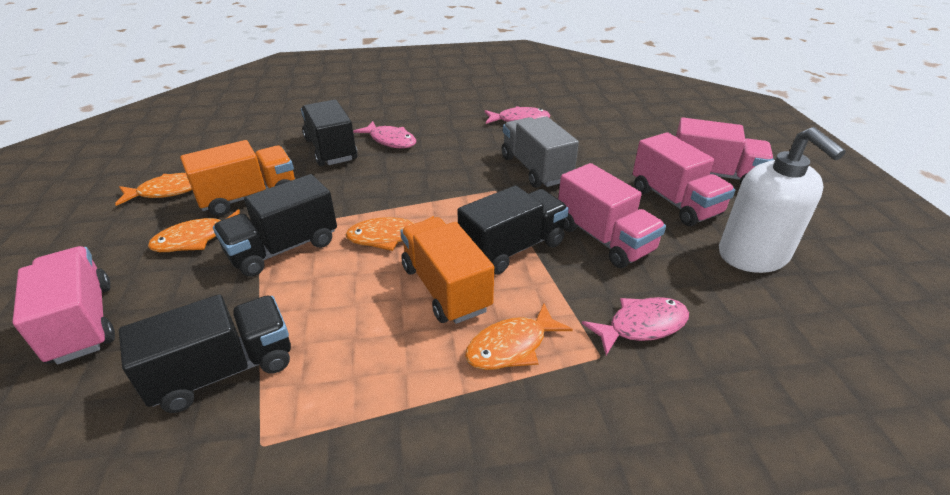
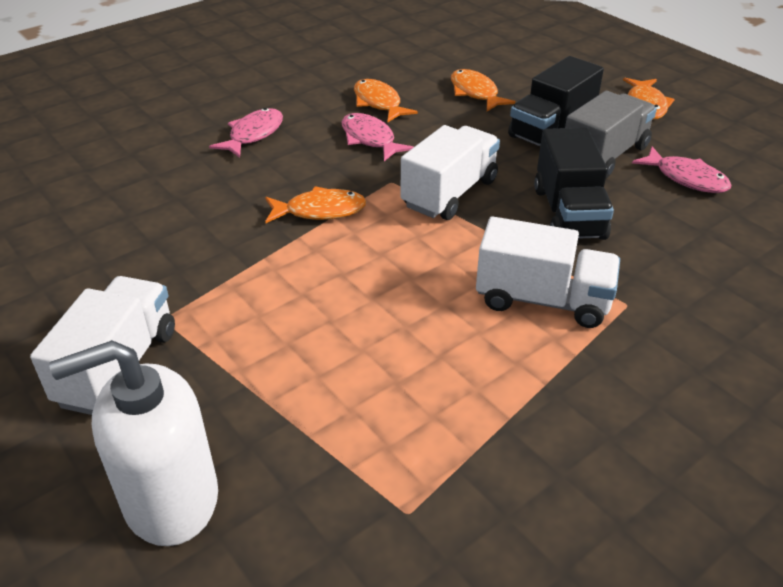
black truck: [119,294,291,413] [213,174,337,277] [301,100,358,166] [458,185,569,275] = 4 -> [508,56,604,146] [534,128,614,240] = 2
orange truck: [180,140,295,216] [400,217,494,324] = 2 -> none = 0
pink truck: [12,246,115,364] [558,163,666,268] [633,132,735,226] [676,118,774,184] = 4 -> none = 0
white truck: none = 0 -> [30,276,175,415] [400,125,500,220] [476,216,620,328] = 3

